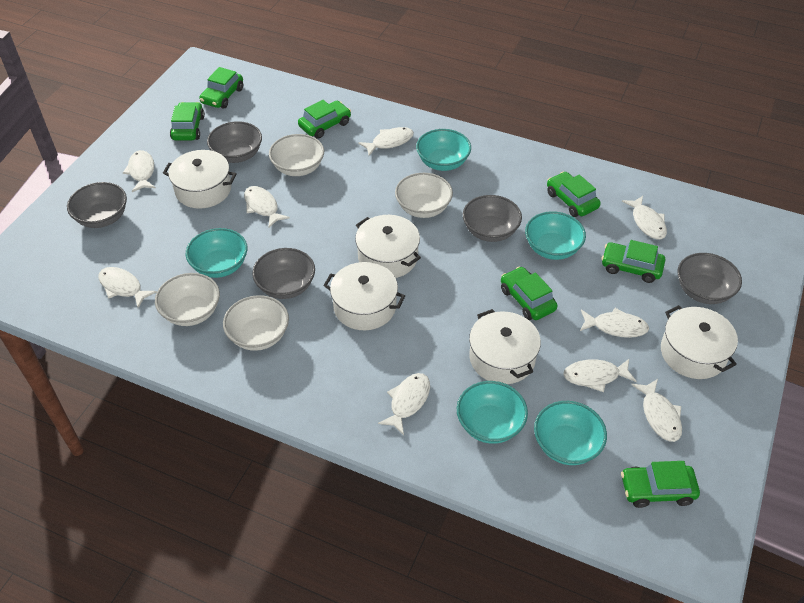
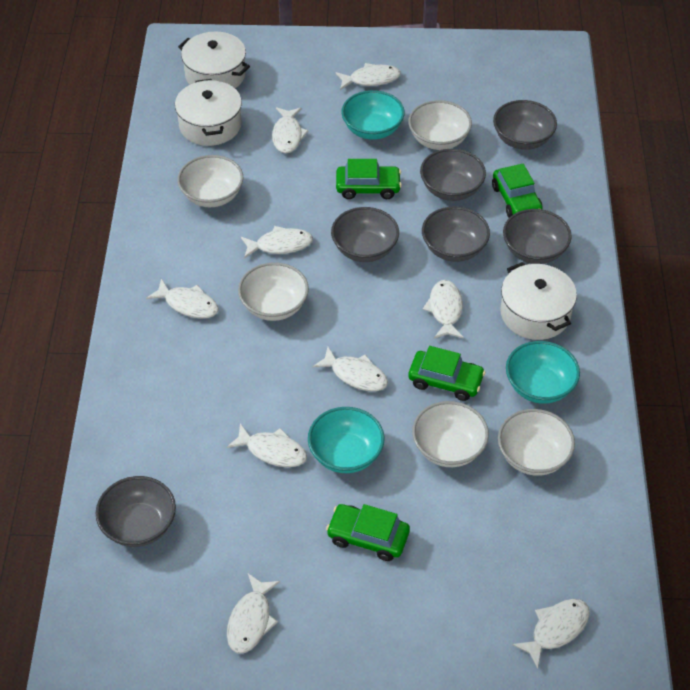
green car: [170,102,205,140] [199,67,243,109] [298,100,351,139] [501,267,558,320] [547,172,601,217] [601,240,665,283] [621,461,700,508] = 7 -> [326,504,410,561] [336,159,402,199] [408,346,485,401] [492,164,543,218] = 4
grey bowl: [67,182,127,228] [207,121,262,163] [252,248,315,299] [463,195,522,242] [678,253,742,304] = 5 -> [96,476,176,547] [331,207,399,262] [420,149,486,201] [422,206,490,262] [493,100,557,150] [503,209,572,264] = 6
turquoise bowl: [186,228,247,278] [416,129,471,171] [457,381,528,444] [525,211,586,260] [534,401,607,465] = 5 -> [308,407,385,473] [341,90,405,140] [506,341,580,404] = 3
white bowl: [155,273,220,326] [223,295,289,351] [269,134,324,176] [395,173,453,218] = 4 -> [177,155,243,207] [238,262,309,321] [408,100,472,150] [412,401,489,467] [498,409,575,476] = 5
white pot: [163,150,237,209] [323,262,405,330] [355,215,421,278] [469,309,541,384] [661,305,738,379] = 5 -> [175,79,242,146] [178,32,250,88] [500,262,577,340] = 3

